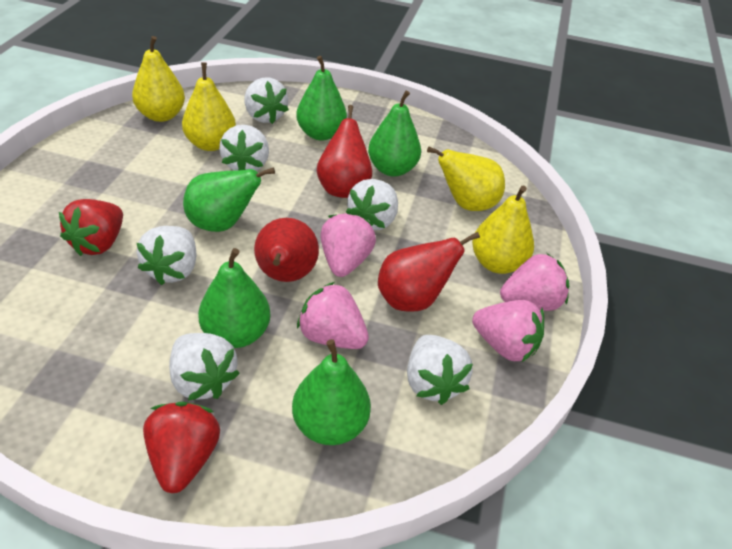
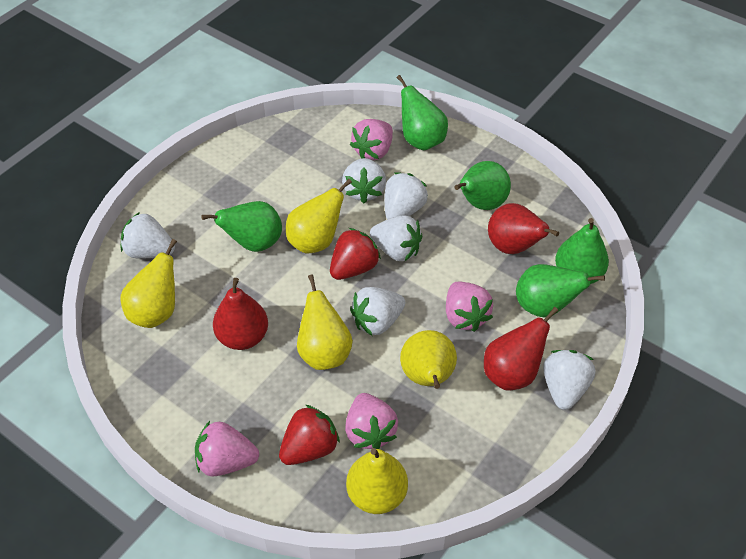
yellow pear: [132,36,185,122] [182,62,236,151] [427,147,505,211] [472,186,534,274] = 4 -> [120,239,177,328] [286,179,352,253] [297,274,353,370] [346,448,408,514] [400,330,457,389] = 5

